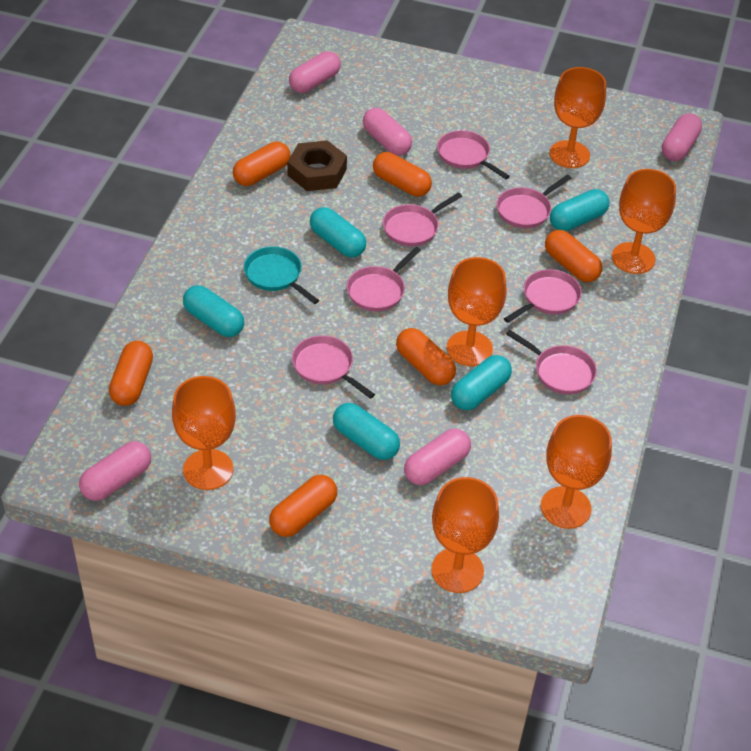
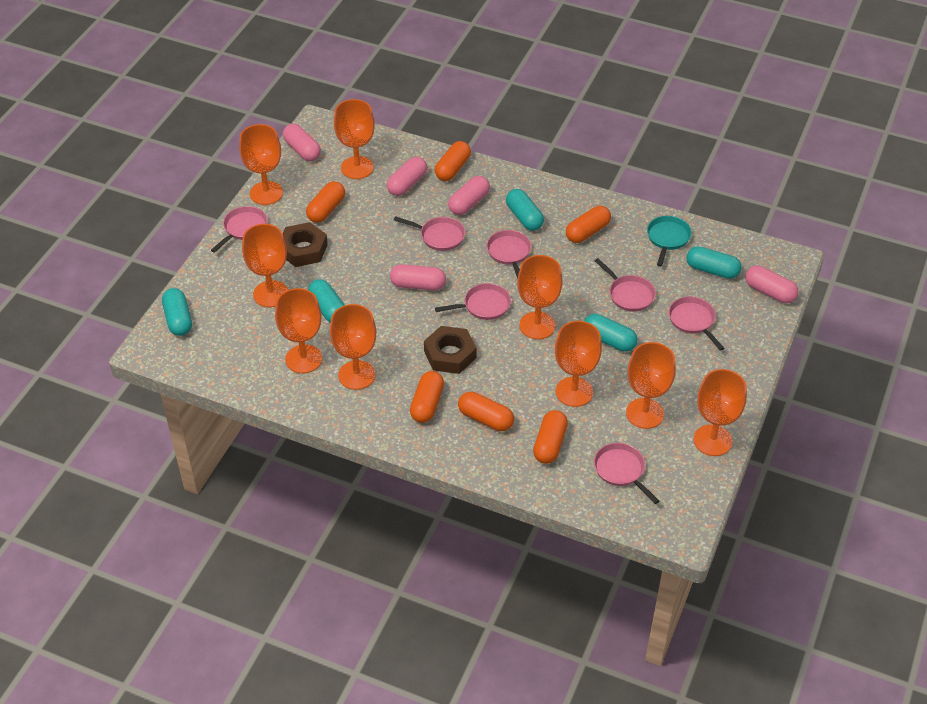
brown nut: [287,140,347,191] = 1 -> [282,222,328,267] [424,326,476,374] = 2
orange goblet: [172,376,236,490] [431,477,499,593] [447,257,507,366] [541,415,612,529] [549,67,606,168] [612,169,676,274] = 6 -> [239,124,283,205] [242,224,288,307] [275,288,322,373] [330,304,376,390] [334,99,375,179] [517,255,563,339] [555,321,602,407] [626,342,676,429] [694,369,747,456] = 9

